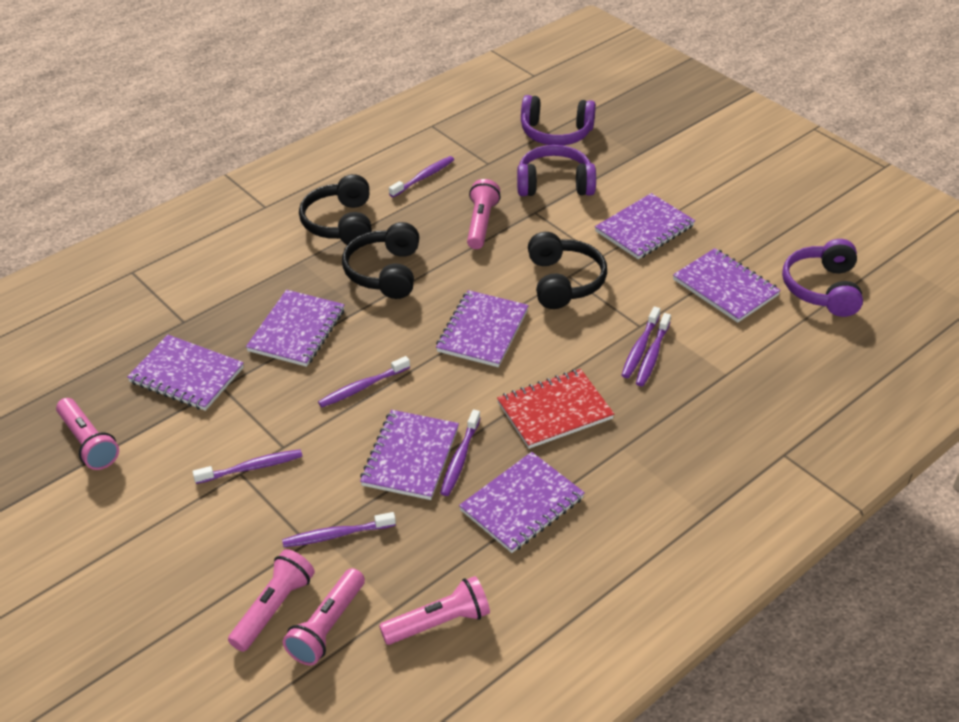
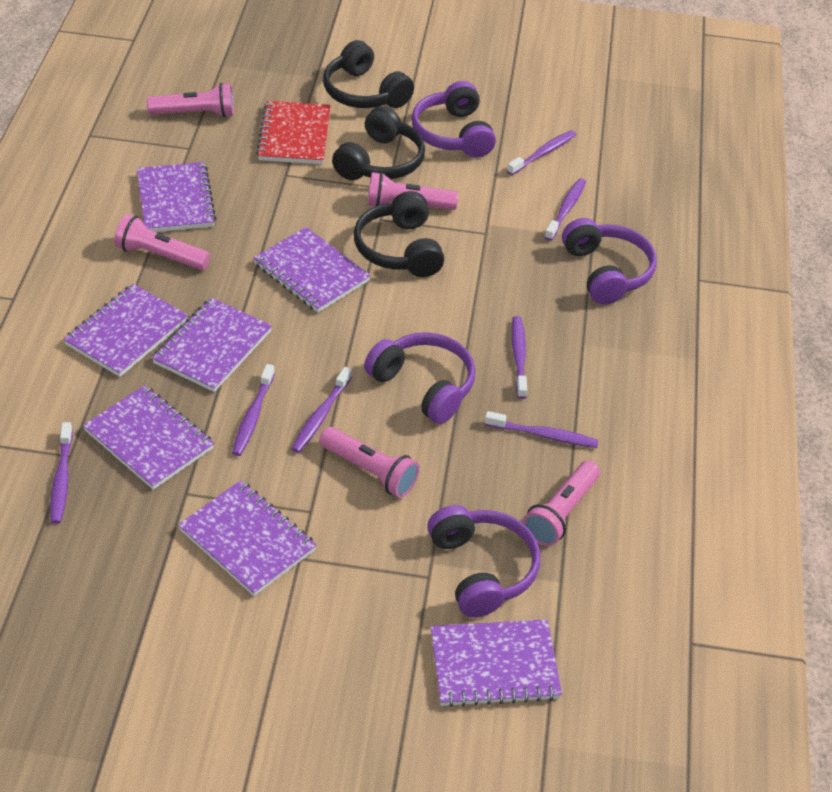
purple headphones: [517,145,596,196] [521,95,596,145] [782,239,863,317] = 3 -> [364,332,476,424] [411,81,496,158] [427,505,540,618] [562,218,657,305] = 4

